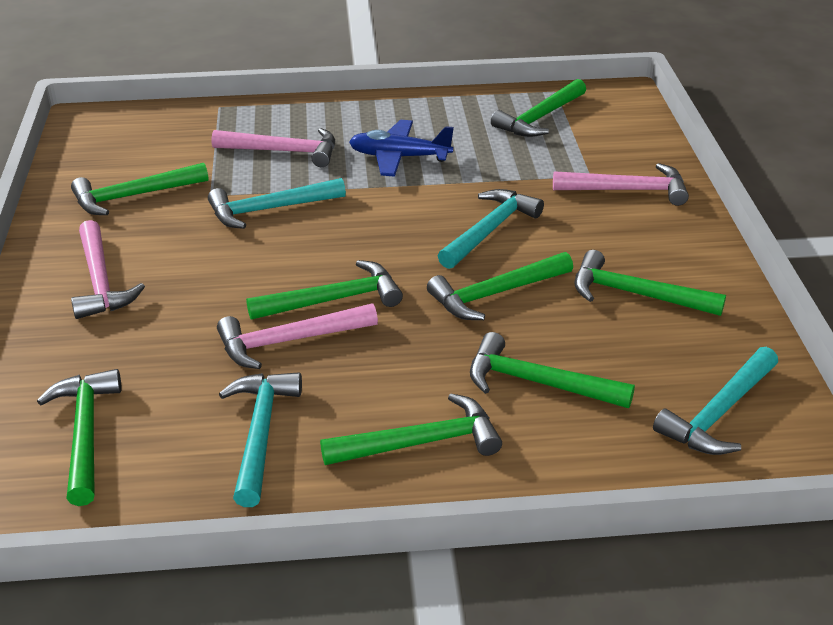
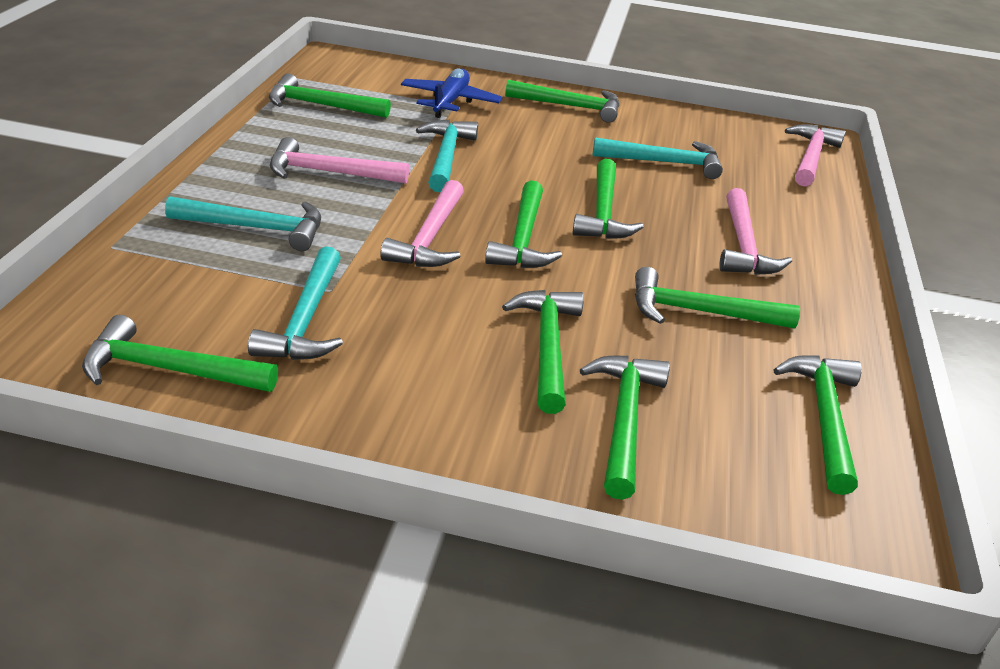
green hammer: [37,369,122,506] [71,163,209,215] [246,260,403,320] [320,393,502,465] [427,252,573,320] [470,332,635,408] [491,79,586,137] [574,250,726,316] = 8 -> [82,315,278,392] [269,73,391,118] [485,180,562,268] [502,290,584,414] [505,80,620,123] [572,159,644,239] [580,356,670,500] [635,267,800,329] [773,355,862,495] = 9

